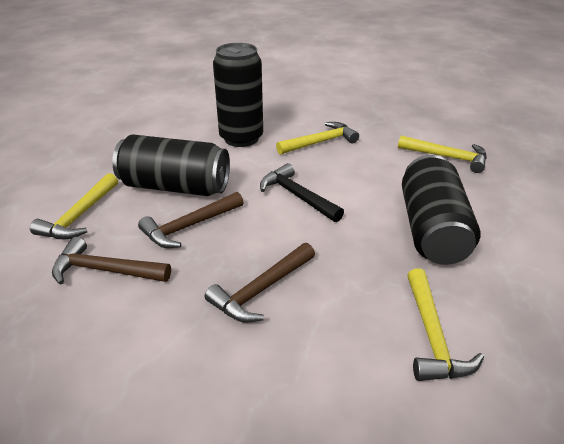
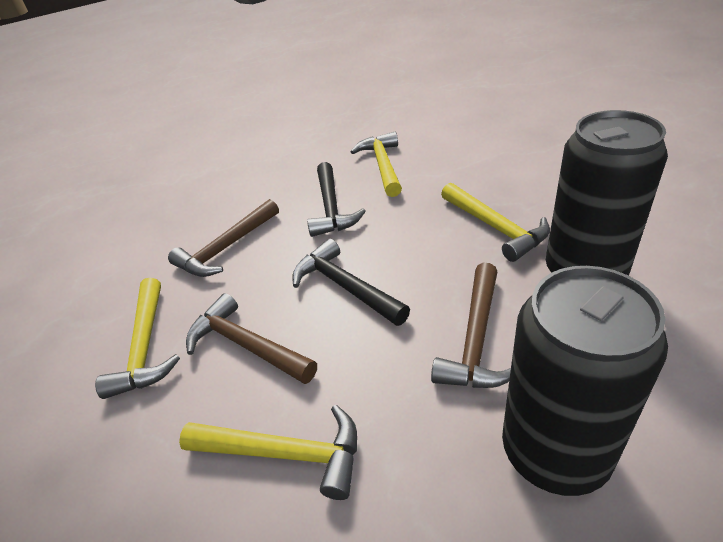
black can: [112,135,230,196] [213,43,263,147] [402,155,481,265] = 3 -> [502,266,668,496] [546,110,668,276] = 2
black hammer: [260,163,344,222] = 1 -> [292,239,410,326] [307,162,366,237] = 2

